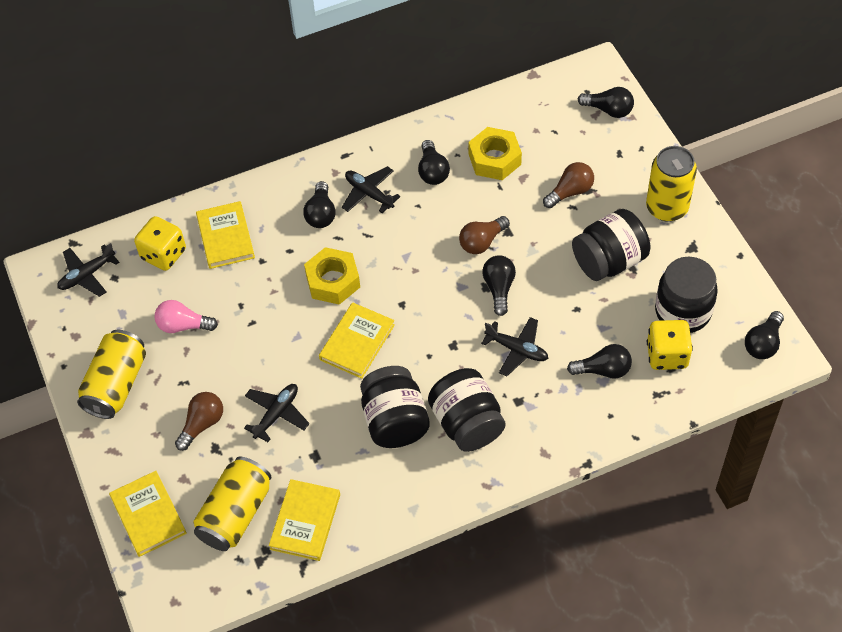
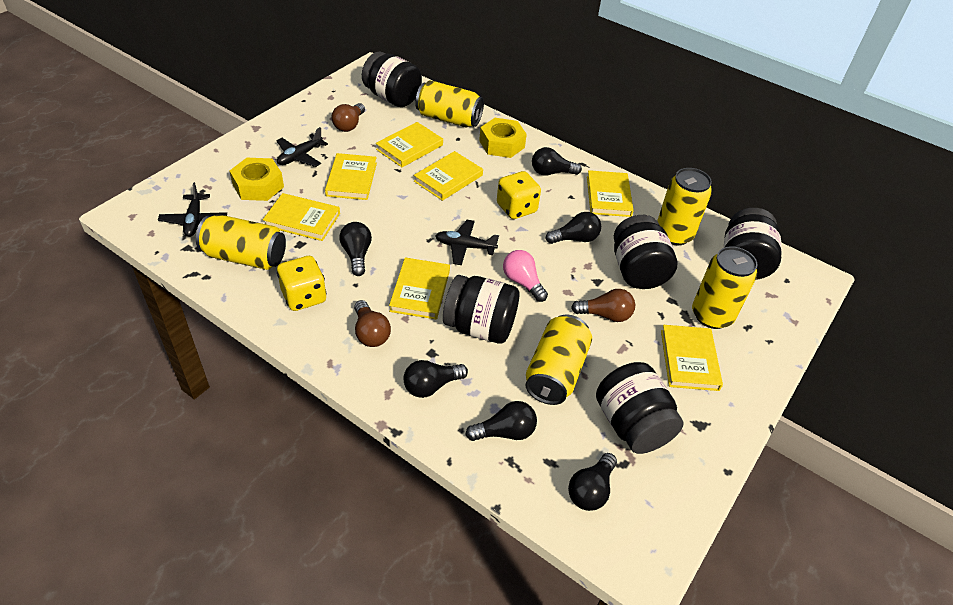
black jar: [360,366,430,448] [428,368,506,452] [572,209,651,281] [655,257,718,333] = 4 -> [362,52,422,107] [443,275,519,344] [596,362,684,454] [614,215,677,289] [724,208,782,280] = 5
black plane: [57,243,120,297] [244,384,309,442] [342,166,400,213] [481,317,548,376] = 4 -> [158,182,227,237] [276,127,328,167] [435,220,499,265] = 3
yellow book: [109,471,187,557] [196,201,255,269] [269,479,340,561] [319,302,395,379] = 4 -> [263,193,340,241] [325,153,377,200] [376,122,443,167] [389,258,450,319] [414,151,483,201] [587,170,634,217] [661,325,723,391] = 7
yellow can: [77,330,146,419] [193,457,271,551] [646,146,697,222] = 3 -> [196,214,286,270] [415,80,484,128] [526,315,592,405] [657,168,712,245] [692,246,757,329] = 5

